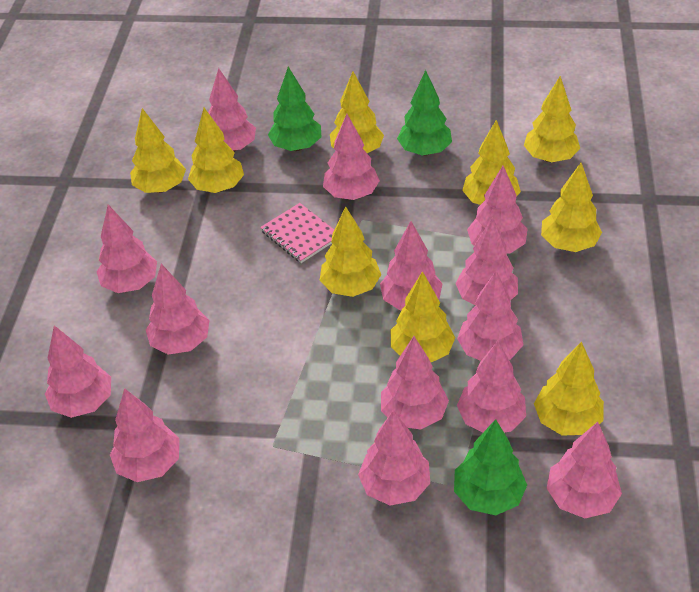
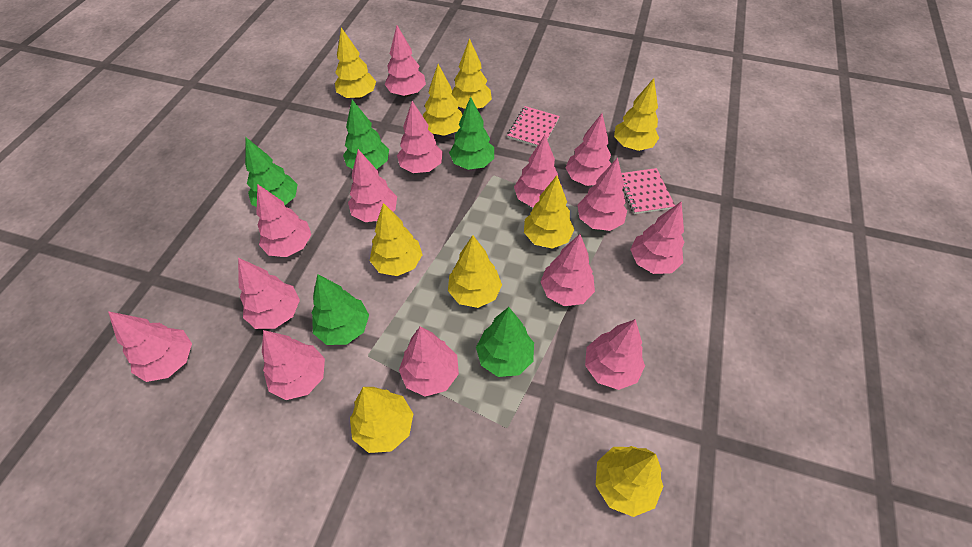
green tree: [268,67,321,151] [397,70,452,156] [454,419,527,515] = 3 -> [245,137,298,207] [312,274,369,345] [343,100,389,169] [449,97,494,170] [476,307,534,377] = 5
pink notebook: [260,203,334,263] = 1 -> [507,106,560,147] [622,168,675,214] = 2

